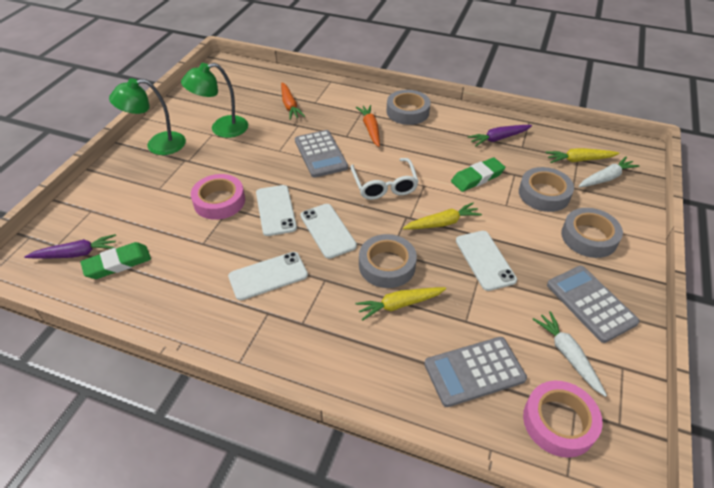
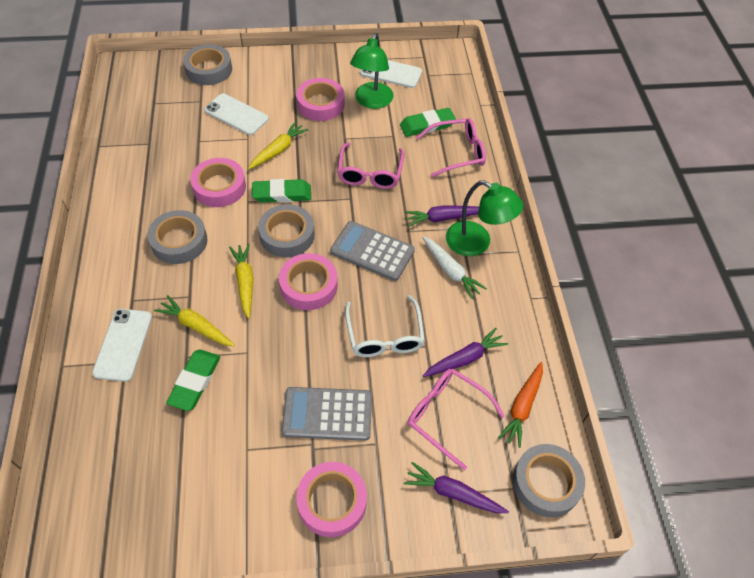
green eraser: [81,242,151,279] [451,157,505,192] = 2 -> [166,350,220,411] [252,179,311,203] [400,108,456,137] = 3
grey calculator: [295,130,348,178] [424,337,527,407] [547,266,639,343] = 3 -> [281,387,372,441] [330,221,415,281] = 2
orange carrot: [281,83,305,120] [356,105,380,147] = 2 -> [498,362,543,448] = 1
pink glasses: none = 0 -> [337,142,405,189] [408,368,505,470] [417,118,486,177] = 3
pink tape: [191,174,245,220] [523,381,603,458] = 2 -> [190,158,246,207] [279,253,338,310] [296,78,345,121] [296,462,367,537] = 4
purple carrot: [24,234,116,259] [467,125,532,146] = 2 -> [404,205,479,227] [404,462,509,513] [423,328,508,377] = 3
white carrot: [532,311,607,397] [578,157,640,187] = 2 -> [422,236,487,299] = 1
white phone: [228,252,308,300] [256,185,297,236] [300,204,357,259] [456,231,517,291] = 4 -> [92,309,152,382] [204,93,269,135] [360,60,422,88] = 3

